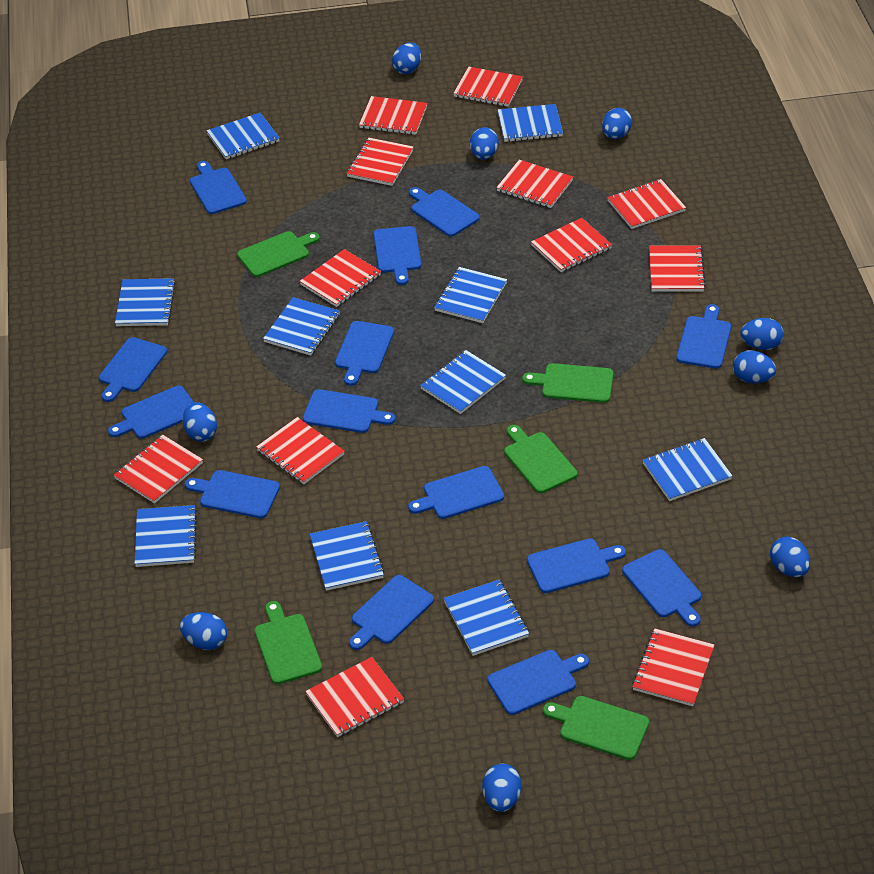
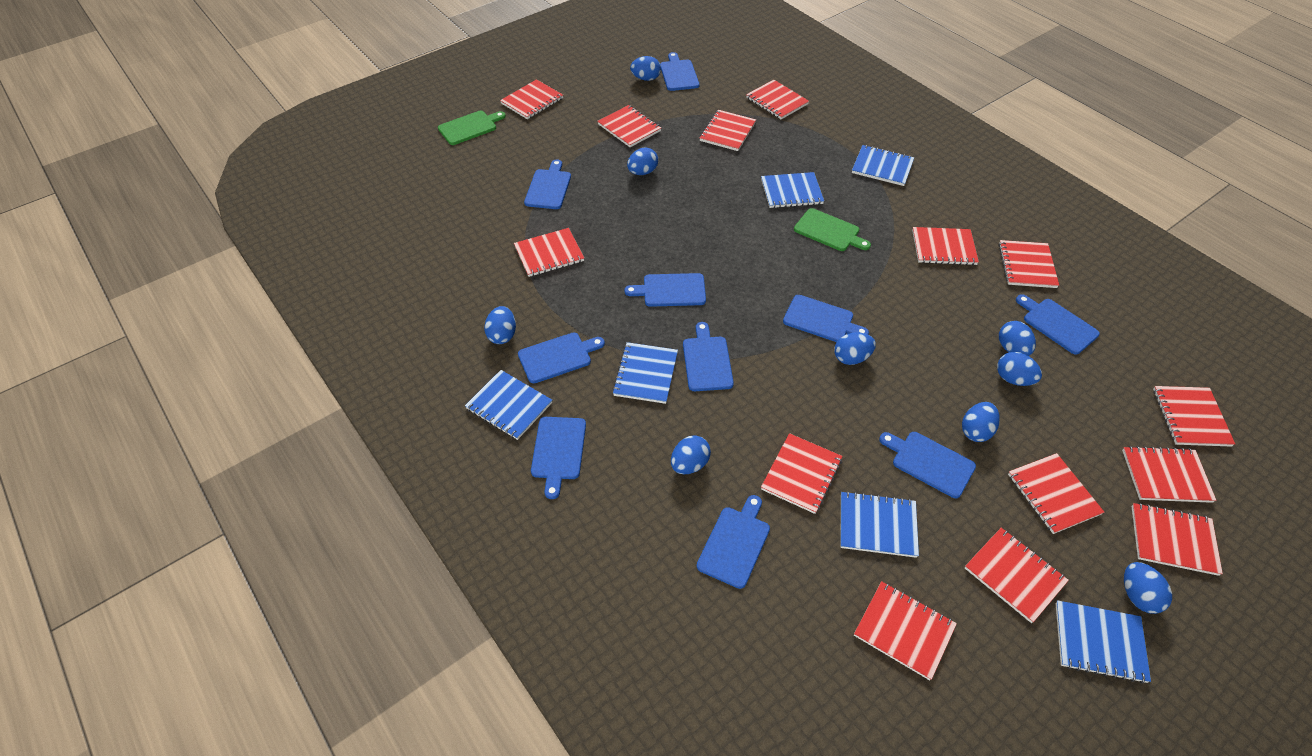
blue cutting board: [99,337,167,402] [108,386,194,439] [185,470,280,518] [190,161,247,214] [303,389,396,433] [335,321,394,386] [349,575,434,650] [373,226,422,285] [408,466,504,519] [409,187,480,237] [487,650,589,715] [527,538,626,593] [622,549,701,627] [676,304,731,369] = 14 -> [518,333,605,383] [524,159,571,209] [531,417,586,499] [624,273,706,307] [660,52,700,91] [683,322,734,391] [697,495,770,589] [783,295,869,342] [879,432,976,498] [1016,294,1100,355] = 10
blue notebook: [115,278,176,326] [134,505,197,567] [206,113,280,159] [263,297,340,356] [310,521,384,591] [420,350,506,414] [434,267,507,323] [444,580,529,656] [498,104,563,142] [643,438,733,501] = 10 -> [465,370,552,440] [612,342,678,404] [761,172,824,208] [840,491,919,558] [852,145,914,186] [1056,600,1151,684] = 6
green cutting board: [237,231,320,277] [254,601,322,684] [504,425,577,493] [522,363,613,403] [543,696,649,760] = 5 -> [438,111,506,145] [794,208,871,251] = 2
red notebook: [114,435,203,504] [256,417,345,484] [300,249,381,307] [305,657,404,737] [347,138,413,186] [359,96,427,135] [453,66,523,107] [496,160,573,208] [531,218,612,272] [607,179,686,229] [632,629,714,706] [649,246,706,292] = 12 -> [500,79,563,119] [514,228,584,277] [597,105,661,147] [700,110,756,151] [746,80,809,119] [761,433,843,514] [854,581,957,680] [912,227,979,265] [965,528,1069,623] [999,240,1059,288] [1008,453,1104,534] [1122,446,1216,503] [1131,503,1223,576] [1153,386,1235,447] = 14

